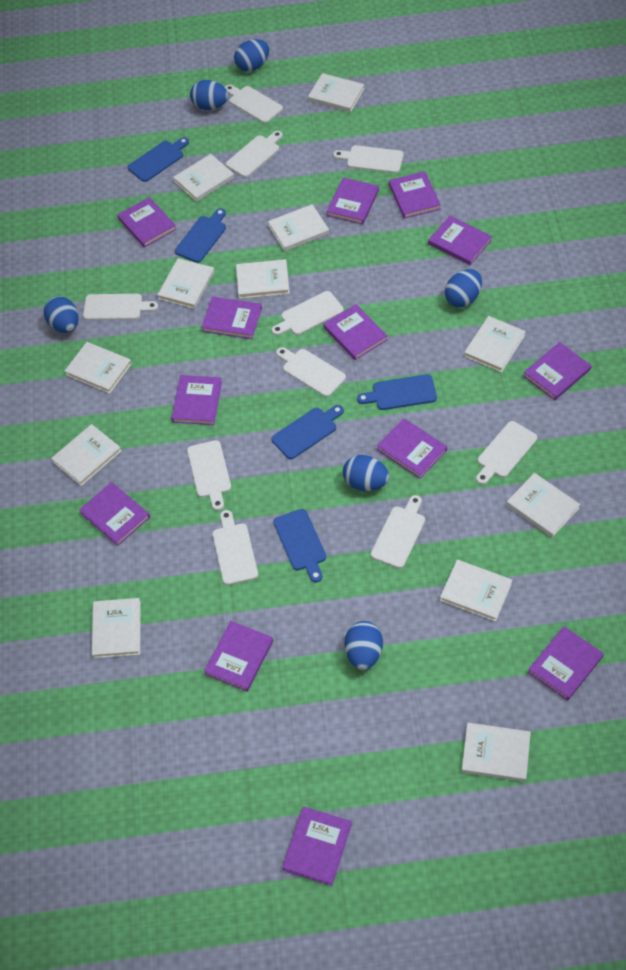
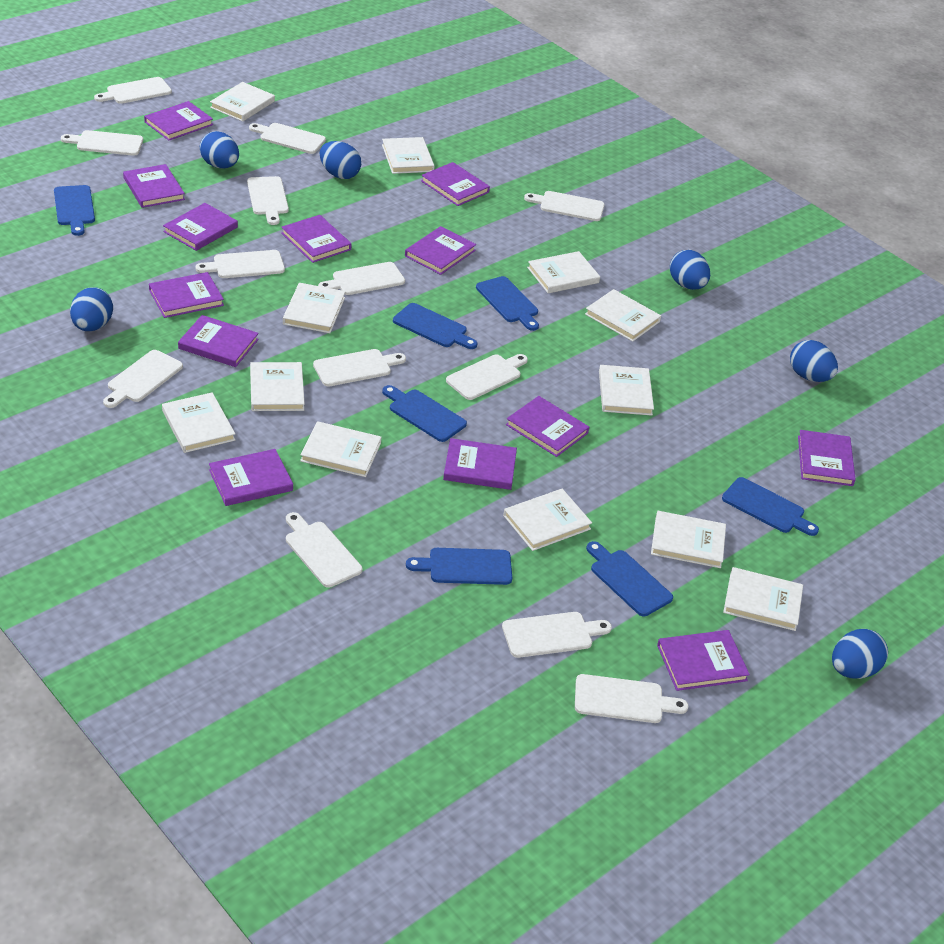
blue cutting board: [128,137,189,182] [175,208,226,263] [271,405,344,459] [273,509,326,583] [357,374,437,410] = 5 -> [54,185,95,236] [382,385,467,442] [393,303,478,349] [406,548,512,585] [476,276,539,331] [586,541,673,616] [722,477,819,536] = 7
white cutting board: [83,294,158,320] [187,440,231,511] [213,510,258,585] [225,85,283,123] [226,131,283,177] [272,291,344,336] [276,347,346,397] [333,145,404,173] [371,495,425,568] [476,421,538,485] = 10 -> [61,130,143,156] [94,77,172,104] [103,350,183,408] [195,250,285,278] [247,176,289,225] [249,123,326,154] [286,512,363,588] [313,349,406,386] [318,262,405,295] [446,354,528,400] [502,612,612,658] [524,191,605,221] [575,674,688,723] = 13

